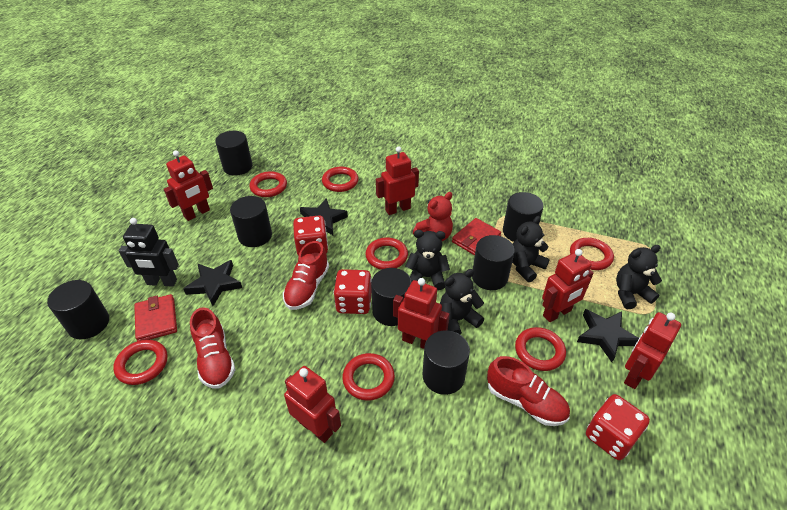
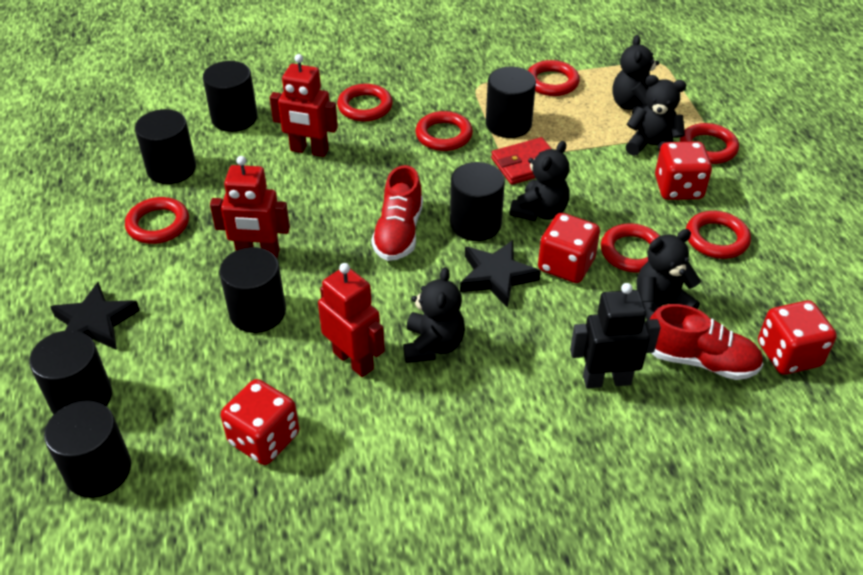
black star: [183,260,242,306] [300,198,348,235] [577,309,639,362] = 3 -> [50,282,140,350] [460,240,541,308] = 2
black teddy bear: [405,230,450,290] [440,269,484,335] [512,216,550,282] [616,245,662,309] = 4 -> [403,267,465,363] [510,141,570,221] [612,35,659,114] [625,75,686,156] [637,229,701,320] = 5
red dice: [293,216,328,256] [334,269,372,314] [586,394,650,460] = 3 -> [221,379,299,465] [538,213,600,283] [655,141,712,200] [758,300,837,374] = 4
red robot: [164,150,213,221] [284,366,341,443] [376,146,419,215] [393,278,450,349] [542,249,594,322] [624,312,681,389] = 6 -> [210,156,290,258] [270,54,338,157] [318,263,385,377] = 3
red shoe: [190,307,235,389] [283,241,329,310] [487,356,570,426] = 3 -> [371,165,423,261] [649,304,763,380] = 2
red teddy bear: [413,192,453,241] = 1 -> none = 0
red wallet: [134,294,177,341] [452,218,501,255] = 2 -> [491,137,551,185] = 1

